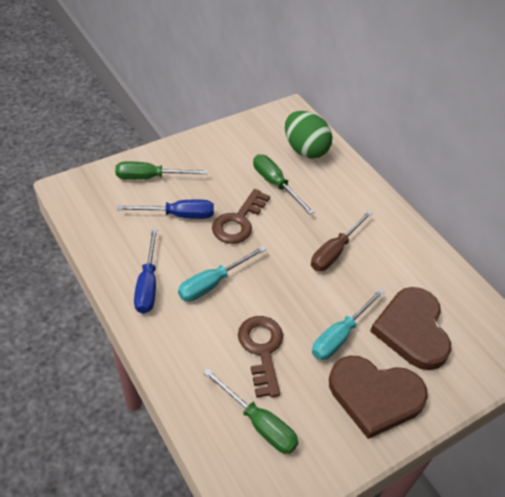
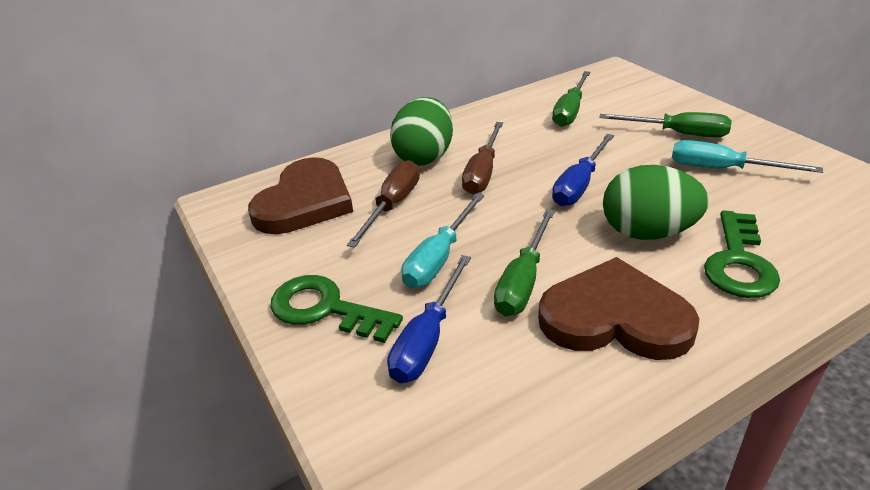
brown key: [212,189,270,244] [238,316,283,398] = 2 -> none = 0
brown screwdriver: [311,210,373,271] = 1 -> [347,160,420,248] [462,122,503,195] = 2
green egg: [285,111,332,159] = 1 -> [390,97,453,166] [603,165,709,240] = 2
green key: none = 0 -> [270,275,403,343] [704,210,780,298] = 2

